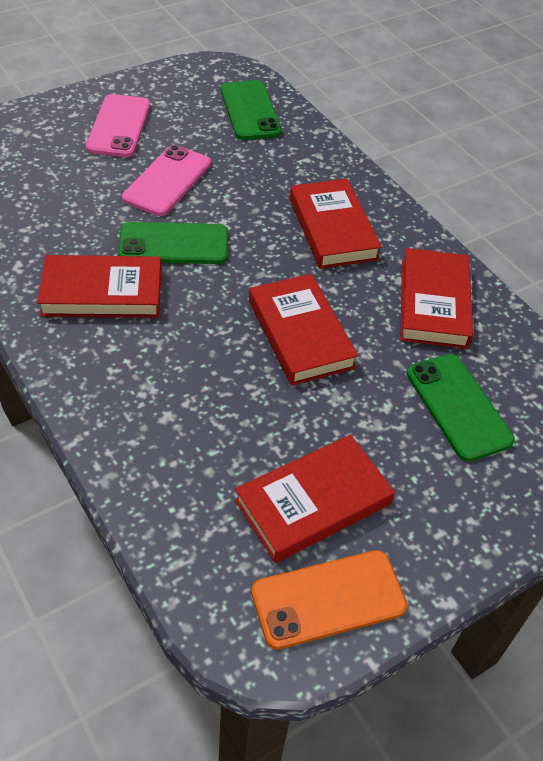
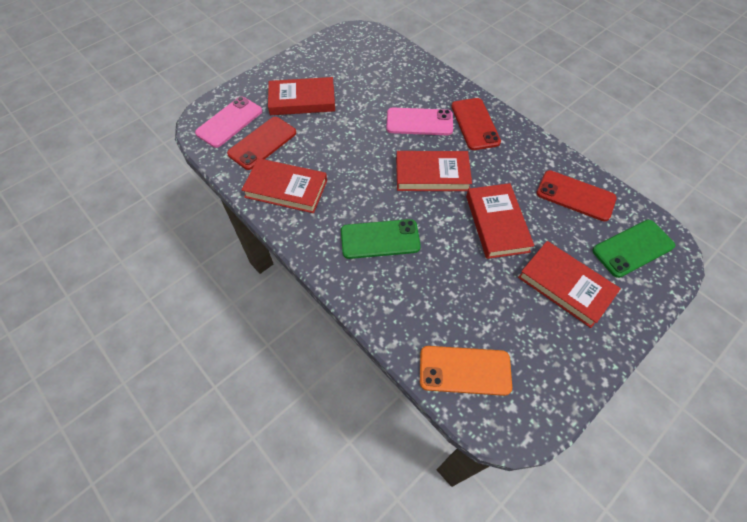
green phone: [118,222,228,264] [221,80,282,140] [406,354,515,462] = 3 -> [341,219,421,259] [593,220,675,278] = 2
red phone: none = 0 -> [227,117,296,170] [451,98,501,150] [537,170,617,221] = 3

